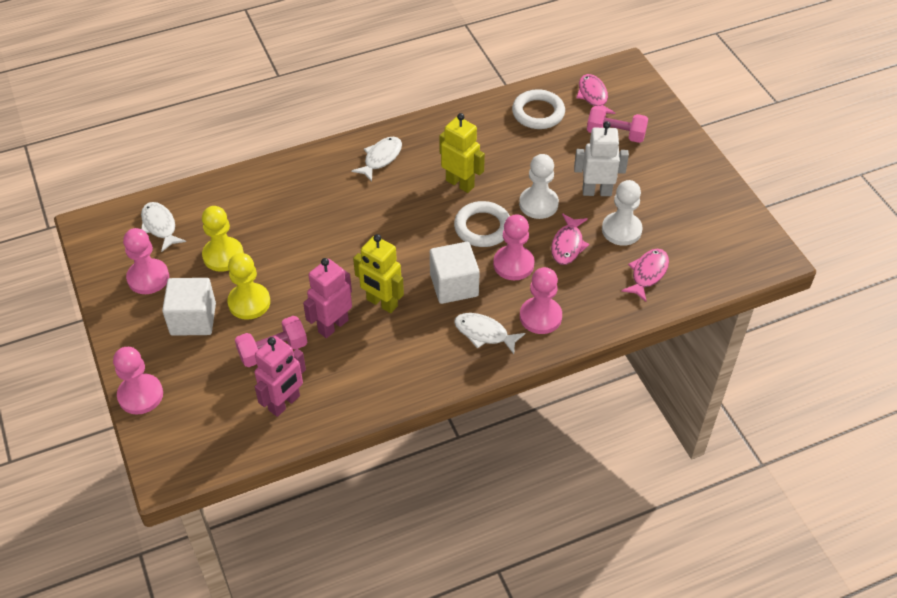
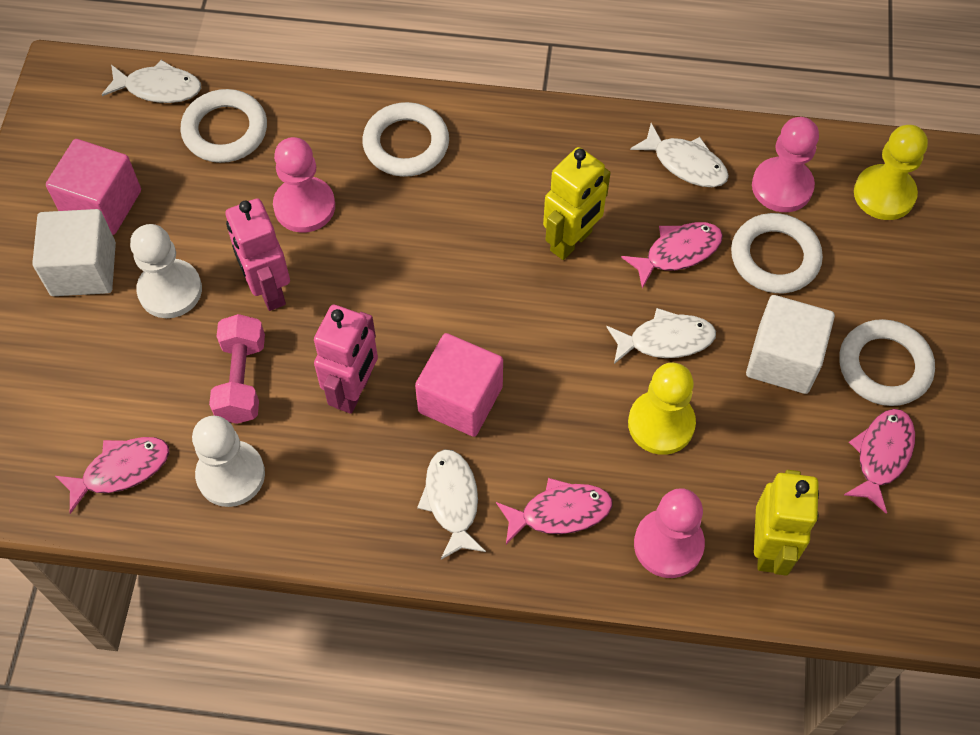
pink cube: none = 0 -> [46,139,141,235] [415,333,503,437] = 2
pink dumbbell: [235,316,307,367] [587,106,648,143] = 2 -> [209,314,265,424] = 1
pink fish: [551,213,590,265] [576,74,615,114] [621,249,669,302] = 3 -> [55,437,169,514] [496,478,612,544] [621,222,723,289] [844,409,915,514] = 4
pink pawn: [113,347,163,415] [123,228,169,294] [493,214,534,280] [520,267,562,334] = 4 -> [273,137,335,233] [634,488,705,578] [752,117,819,212] = 3
white fish: [141,202,186,252] [351,137,402,181] [454,313,525,354] = 3 -> [102,60,201,103] [417,449,486,560] [607,308,716,364] [630,123,729,187] = 4
white ring: [454,201,510,247] [512,89,565,129] = 2 -> [180,89,267,163] [362,102,449,177] [731,213,823,293] [839,319,935,406] = 4
white robot: [574,122,629,196] = 1 -> none = 0

